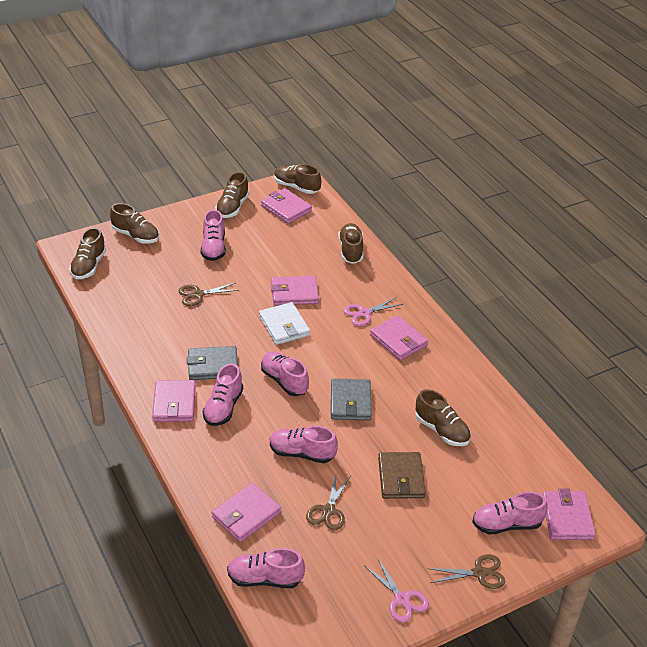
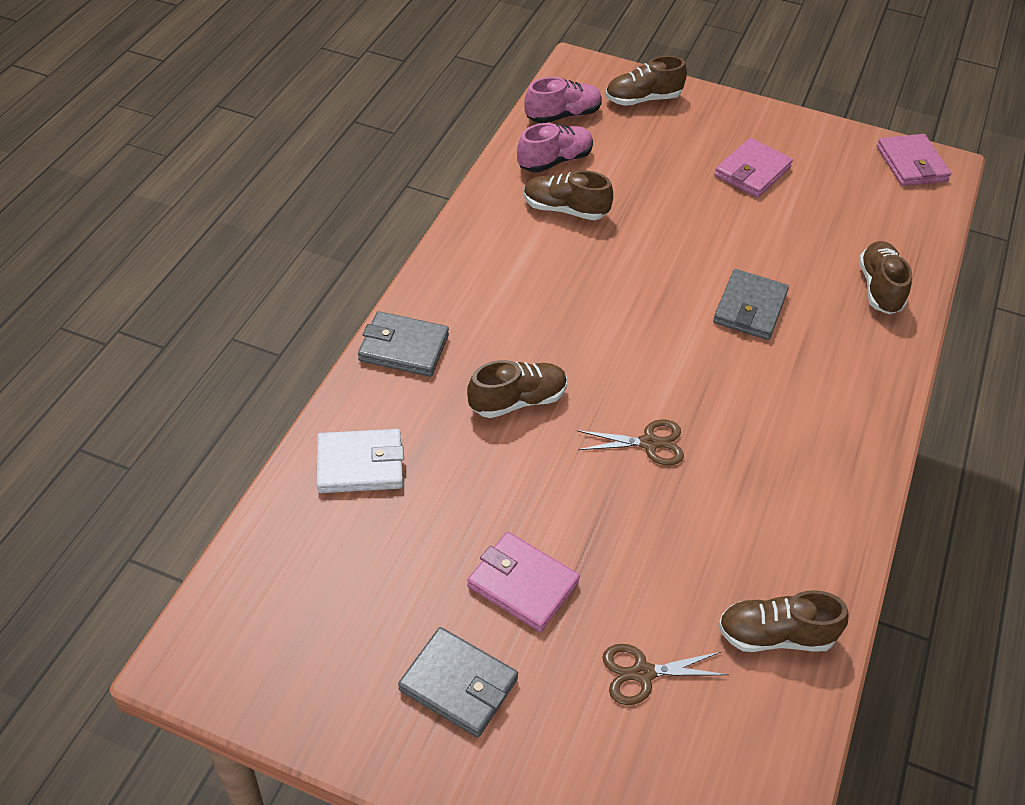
brown scissors: [178,283,239,306] [306,476,350,530] [428,554,505,589] = 3 -> [577,419,684,465] [602,644,729,705] = 2
brown shoe: [69,227,106,279] [110,203,159,244] [215,172,249,218] [274,164,321,194] [338,223,363,264] [415,389,471,446] = 6 -> [467,360,567,418] [524,170,613,220] [605,56,687,106] [718,590,849,652] [859,241,912,314] = 5
brown wallet: [378,452,426,499] = 1 -> none = 0
grey wallet: [187,346,238,380] [331,378,372,421] = 2 -> [358,311,449,377] [398,627,518,738] [713,269,789,340] = 3
pink scissors: [343,297,403,326] [365,559,429,622] = 2 -> none = 0
pink shoe: [201,209,226,261] [203,363,243,426] [227,548,305,588] [261,351,309,396] [270,426,338,463] [472,492,548,534] = 6 -> [517,123,593,173] [524,77,602,123] = 2
pink wallet: [152,380,196,422] [212,483,281,542] [261,188,312,224] [271,276,319,306] [370,315,428,360] [542,488,596,540] = 6 -> [467,532,580,632] [715,138,793,198] [877,134,951,186] = 3

